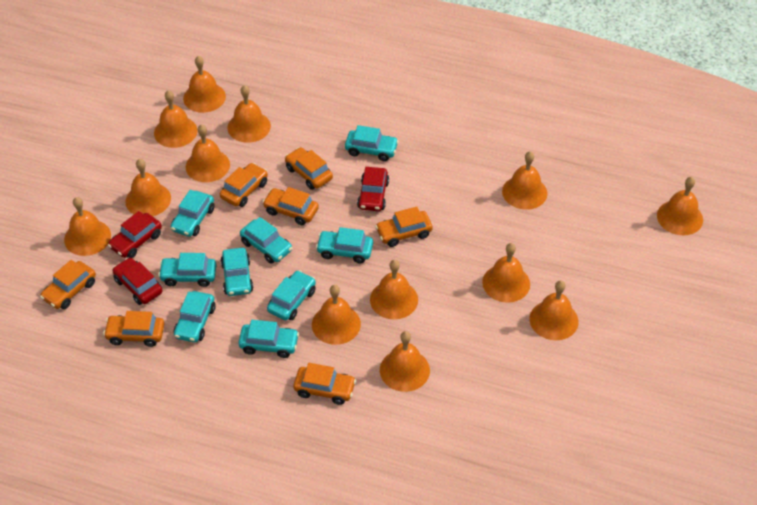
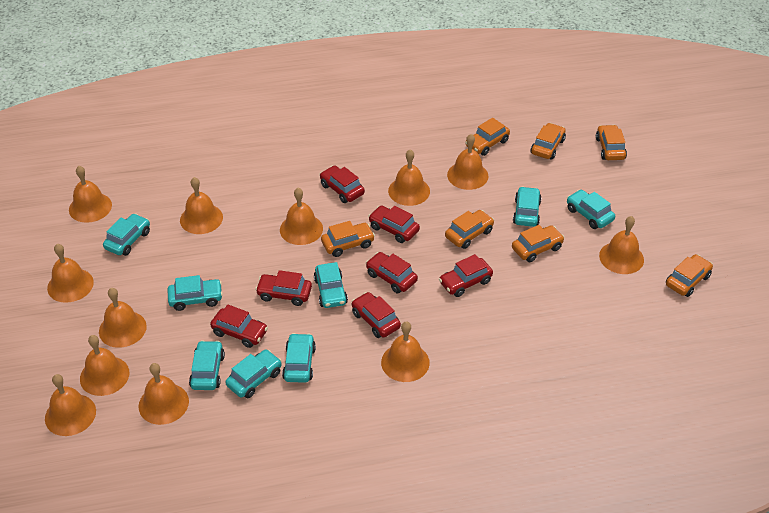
orange bell: [64,197,111,256] [125,159,171,216] [154,90,198,148] [183,56,226,113] [186,124,230,182] [227,85,271,143] [312,285,361,345] [370,260,418,319] [380,331,430,392] [482,243,530,303] [502,151,547,210] [530,280,579,340] [657,177,703,235] = 13 -> [45,374,96,436] [47,244,94,303] [69,166,112,223] [80,335,129,396] [99,288,147,348] [138,363,189,425] [180,177,223,234] [280,188,323,245] [381,321,430,382] [388,150,430,206] [447,134,489,190] [599,216,644,274] = 12
red car: [108,211,162,258] [112,257,163,305] [357,167,389,211] = 3 -> [210,305,268,348] [255,270,312,306] [320,165,365,203] [352,292,401,338] [366,252,418,293] [368,205,420,243] [439,254,493,297] = 7
turquoise car: [158,253,216,287] [171,190,215,237] [174,291,216,342] [221,248,253,296] [238,320,299,358] [240,217,292,264] [267,270,316,321] [316,227,373,263] [345,125,399,161] = 9 -> [103,213,150,256] [167,275,223,311] [189,340,225,390] [225,349,282,398] [282,333,316,383] [314,262,348,308] [513,186,542,227] [567,190,615,229] = 8

